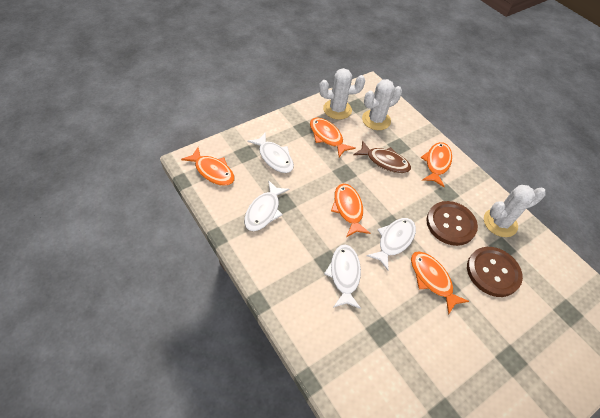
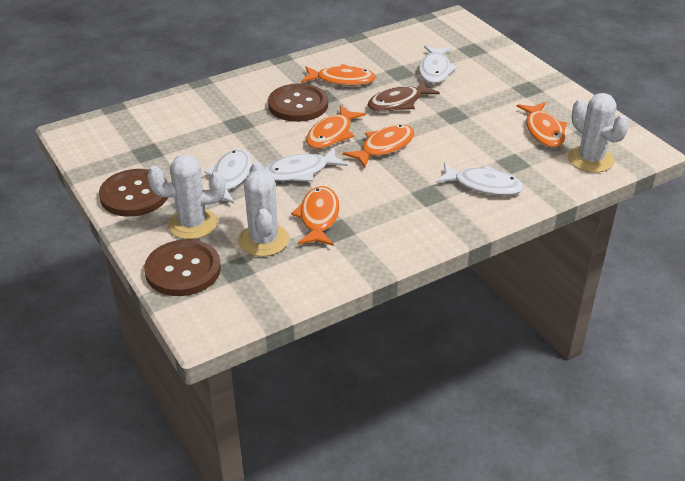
brown button: [426,201,478,246] [467,247,523,297] = 2 -> [99,169,168,217] [144,239,221,296] [268,83,328,122] = 3

